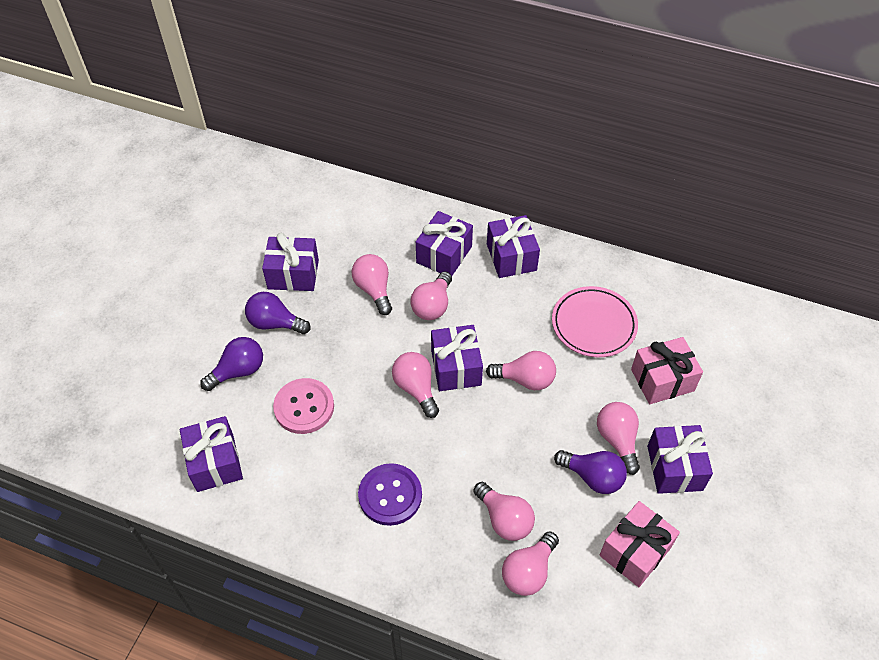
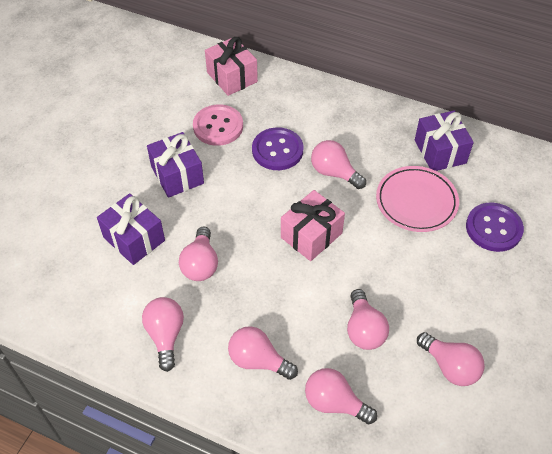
purple button: [358,463,422,526] = 1 -> [252,127,303,170] [466,203,524,252] = 2
purple gift: [180,416,243,492] [262,233,319,291] [416,211,473,276] [431,325,483,391] [487,215,540,278] [647,425,713,494] = 6 -> [97,193,165,265] [147,132,204,198] [415,111,474,171] = 3
purple light bulb: [200,337,263,391] [245,292,310,334] [554,450,627,494] = 3 -> none = 0

